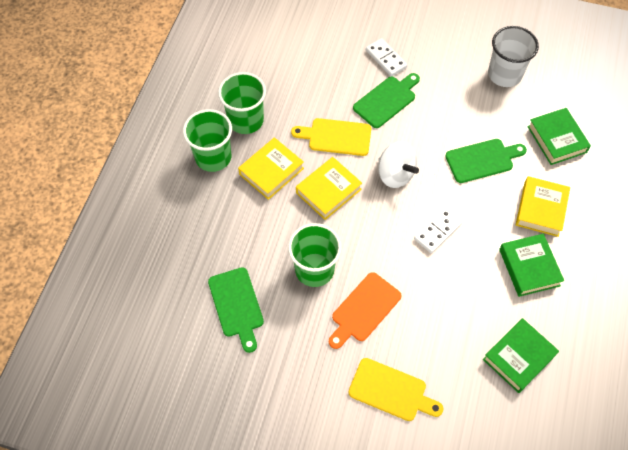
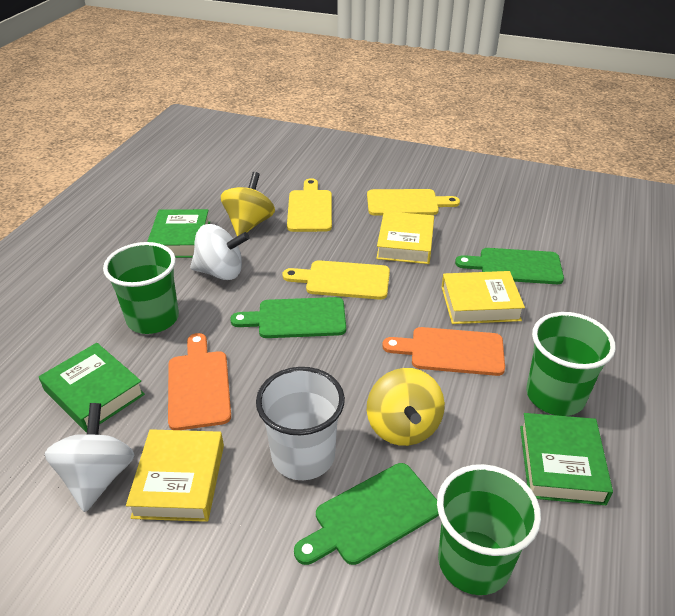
orange cutting board: [329,272,401,349] = 1 -> [168,333,231,430] [382,327,505,376] = 2
white domino: [366,38,407,77] [414,208,462,253] = 2 -> none = 0
white spinning top: [378,142,419,188] = 1 -> [45,403,135,512] [190,224,250,280] = 2
yellow cutting board: [291,118,371,156] [348,358,444,421] = 2 -> [282,260,390,300] [287,178,332,232] [367,189,460,216] = 3
yellow spinning top: none = 0 -> [221,172,275,236] [367,368,445,446] = 2

